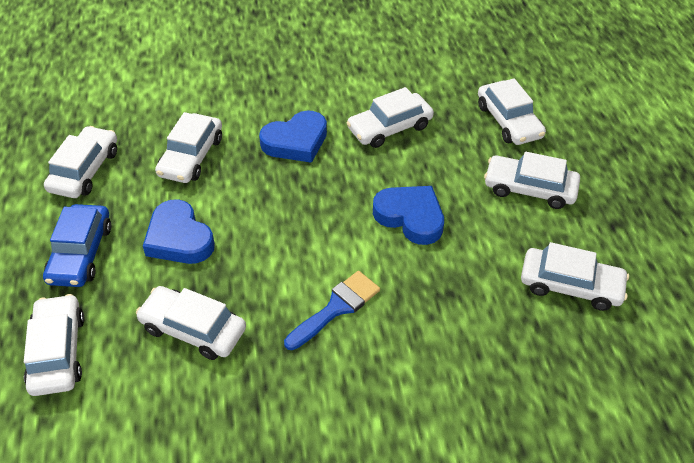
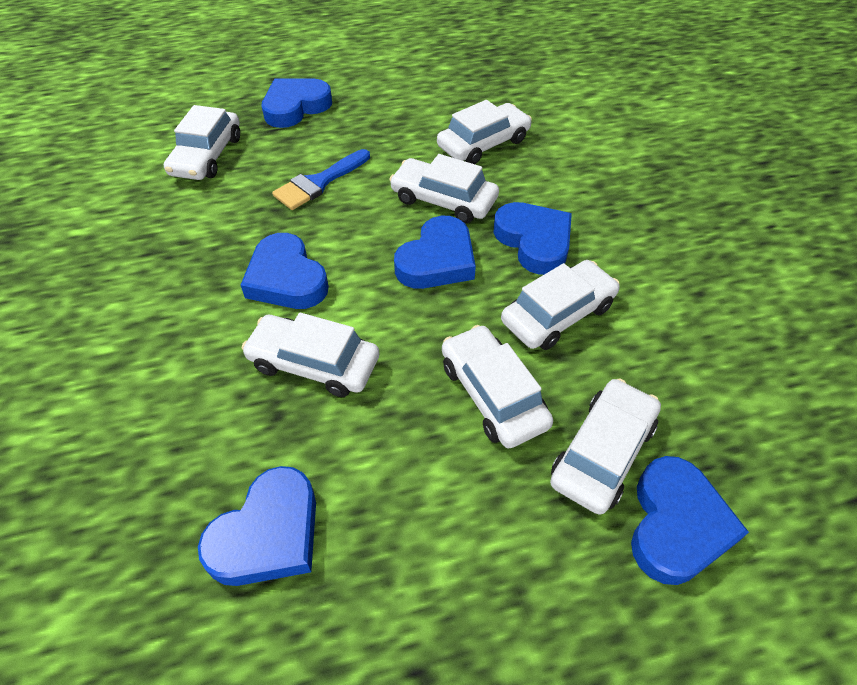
blue car: [43,204,111,287] = 1 -> none = 0
blue heart: [143,199,215,264] [259,110,327,163] [373,186,444,245] = 3 -> [198,466,316,586] [240,233,329,309] [262,79,332,128] [394,216,476,289] [494,202,572,275] [631,456,749,585] = 6
white car: [24,294,84,396] [44,126,117,198] [136,286,246,360] [155,112,222,183] [347,87,434,148] [478,78,546,145] [484,152,580,209] [521,242,629,311] = 8 -> [164,105,240,180] [242,313,379,397] [389,154,499,223] [437,100,532,164] [442,325,553,449] [501,260,620,350] [550,378,661,515] = 7

